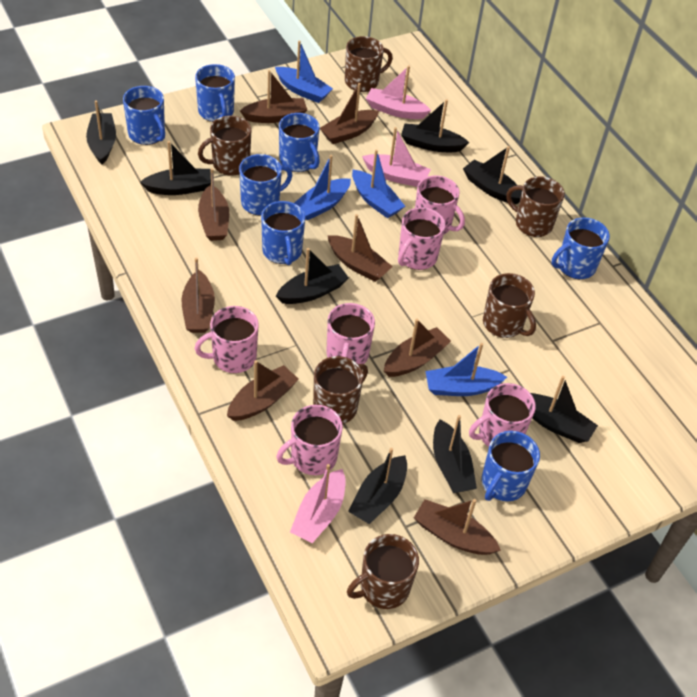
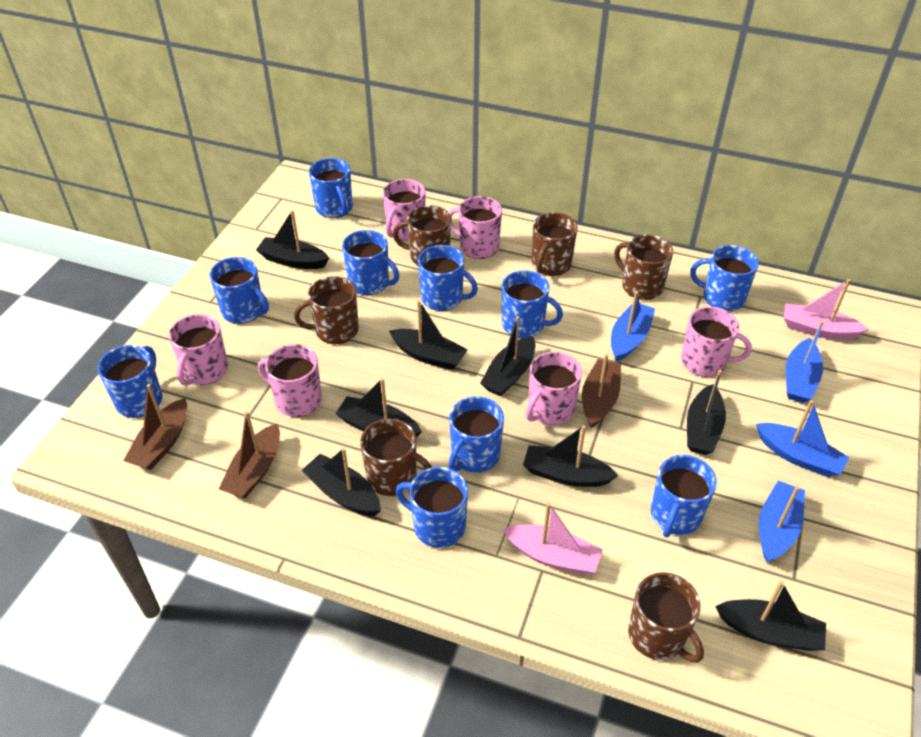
blue mug: [123,86,165,145] [195,64,235,122] [239,154,292,216] [261,201,305,265] [279,113,320,172] [482,431,540,501] [552,217,610,279] = 7 -> [98,345,162,418] [210,257,269,324] [309,158,353,218] [342,230,399,295] [395,467,468,548] [418,245,478,311] [449,396,504,473] [502,270,563,338] [651,455,717,537] [690,245,759,311] = 10
brown boat: [182,257,215,333] [198,168,229,241] [227,360,299,421] [240,70,307,123] [320,83,379,144] [327,214,393,282] [384,319,451,377] [414,499,501,555] = 8 -> [123,384,187,470] [219,411,280,498] [582,354,621,428] = 3
pink boat: [290,464,346,543] [362,127,431,187] [366,66,431,119] = 3 -> [503,503,603,575] [784,279,868,340] = 2

